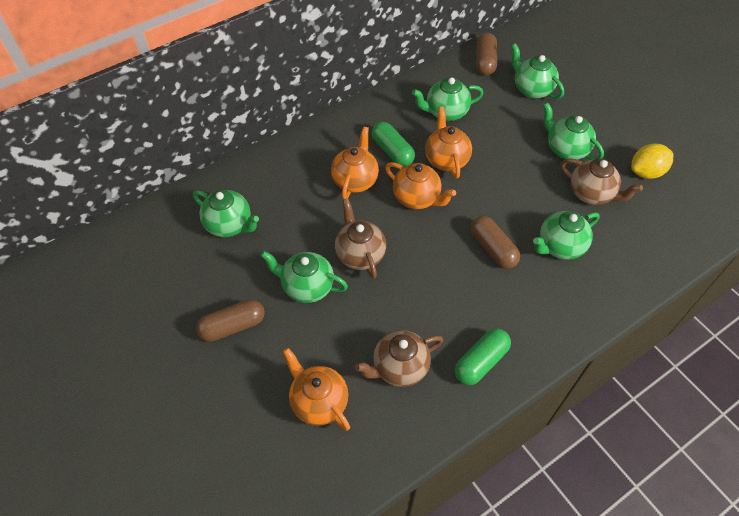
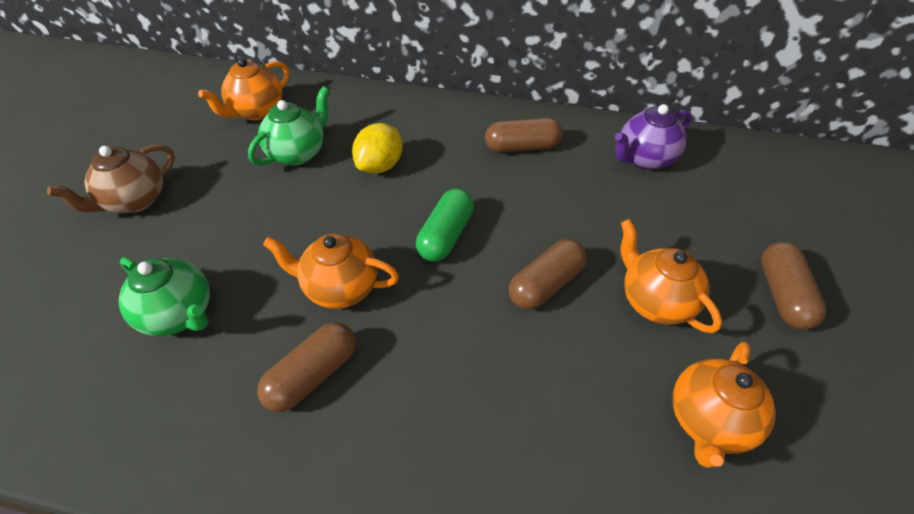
brown capsule: [196,299,265,342] [471,216,520,269] [476,33,497,75] = 3 -> [257,322,356,412] [485,118,562,153] [509,239,587,310] [761,242,826,330] = 4
brown teapot: [335,199,386,279] [355,330,443,387] [561,158,643,205] = 3 -> [47,144,175,213] = 1
green capsule: [372,122,415,167] [455,328,511,385] = 2 -> [416,188,474,261] = 1
green teapot: [193,190,259,237] [261,251,348,303] [412,77,484,121] [511,43,564,99] [533,211,600,260] [543,102,604,160] = 6 -> [119,257,210,336] [248,87,330,166] = 2
purple teapot: none = 0 -> [615,104,692,170] = 1

